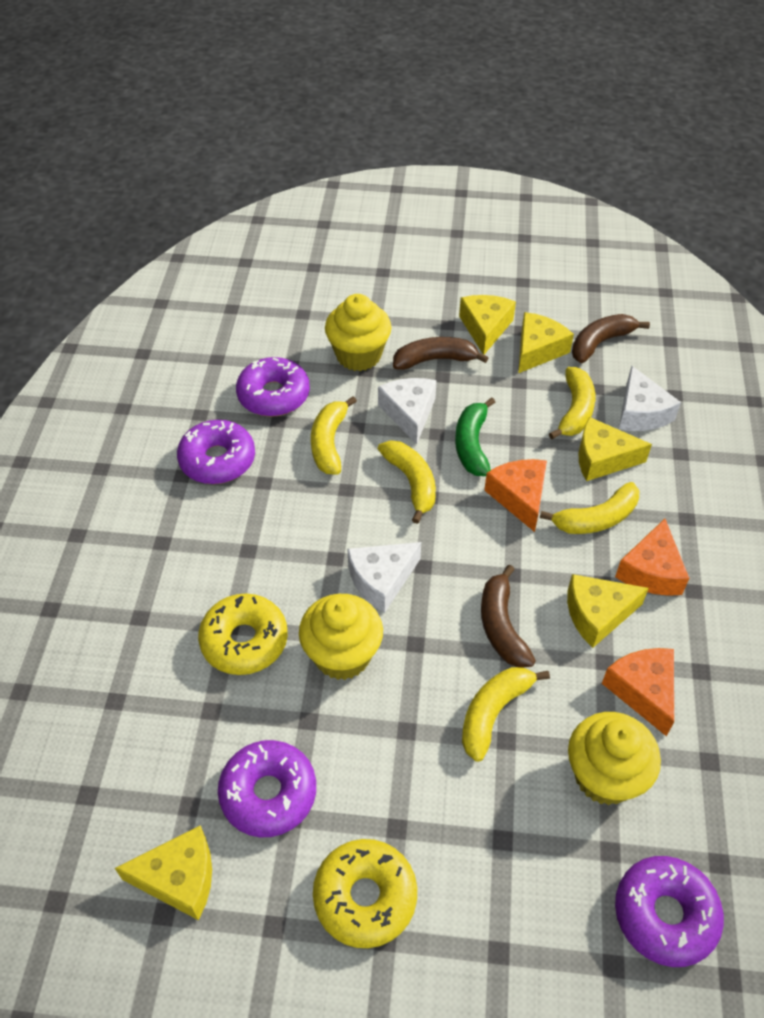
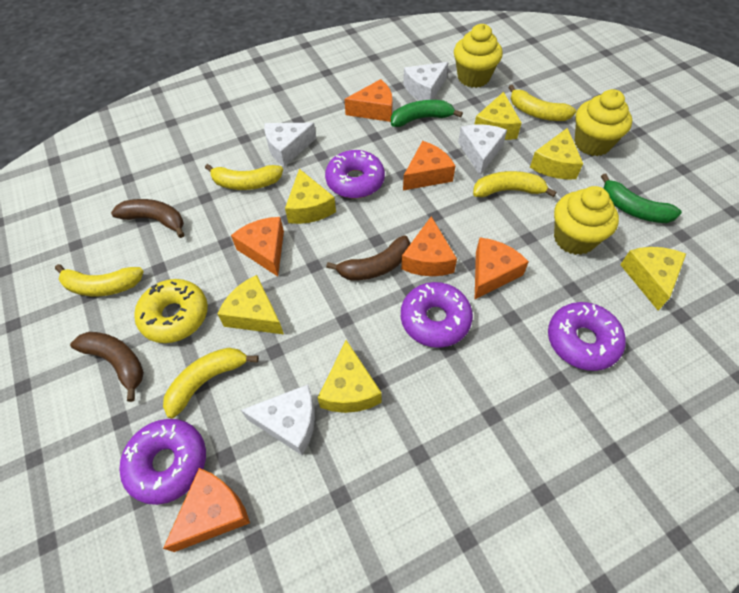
green banana: [455,397,495,476] = 1 -> [391,100,463,127] [601,173,682,223] = 2
orange cheese: [484,459,547,532] [602,648,674,737] [615,519,689,596] = 3 -> [163,468,250,552] [231,217,284,276] [344,79,393,122] [401,216,457,276] [403,141,455,191] [475,238,529,299] = 6
white cheese: [347,542,421,613] [378,378,437,444] [619,366,681,431] = 3 -> [241,384,315,455] [264,123,316,167] [403,62,448,101] [458,124,507,175] = 4
yellow cheese: [115,825,212,920] [459,295,516,355] [518,312,574,373] [567,574,649,648] [579,417,652,481] = 5 -> [218,275,284,335] [285,169,336,224] [318,340,382,413] [474,92,522,140] [530,128,583,179] [620,247,686,311] = 6
yellow donut: [198,594,288,675] [313,839,417,948] = 2 -> [134,279,208,343] = 1

